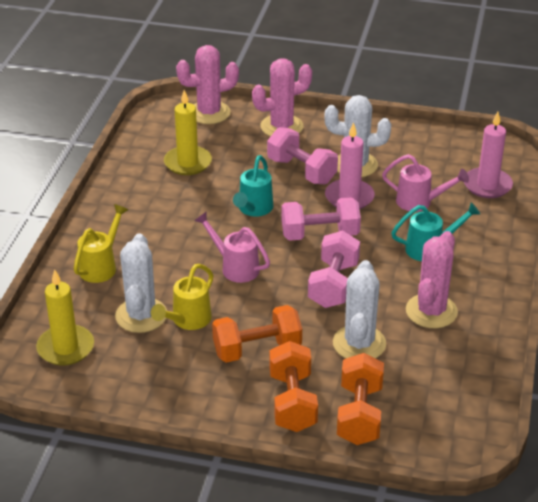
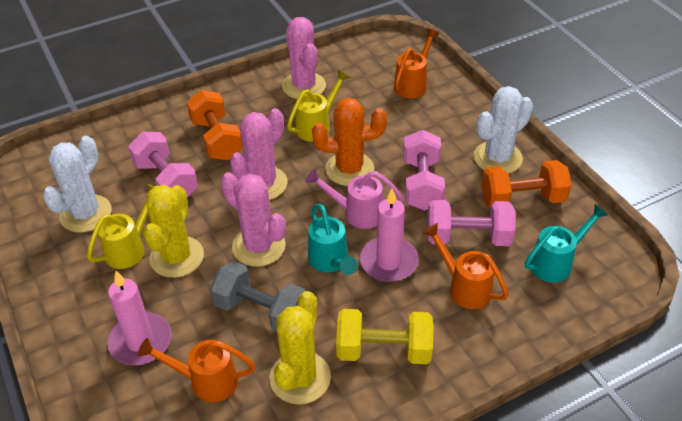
grey dumbbell: none = 0 -> [210,261,305,332] = 1
orange cactus: none = 0 -> [312,98,387,186] = 1
orange dumbbell: [212,305,302,363] [269,341,318,432] [337,353,384,445] = 3 -> [187,90,243,160] [481,160,571,208] = 2
orange watering can: none = 0 -> [138,338,256,402] [394,28,439,98] [423,223,509,309] = 3
pink watering can: [194,212,270,283] [382,154,469,212] = 2 -> [306,169,403,229] = 1
white cactus: [115,233,167,333] [325,95,391,177] [333,260,386,358] = 3 -> [43,136,112,233] [474,86,533,173] = 2
yellow cactus: none = 0 -> [143,185,204,278] [269,291,331,405] = 2
yellow candle: [36,269,94,366] [164,90,212,175] = 2 -> none = 0
yellow dumbbell: none = 0 -> [336,309,433,364] = 1

